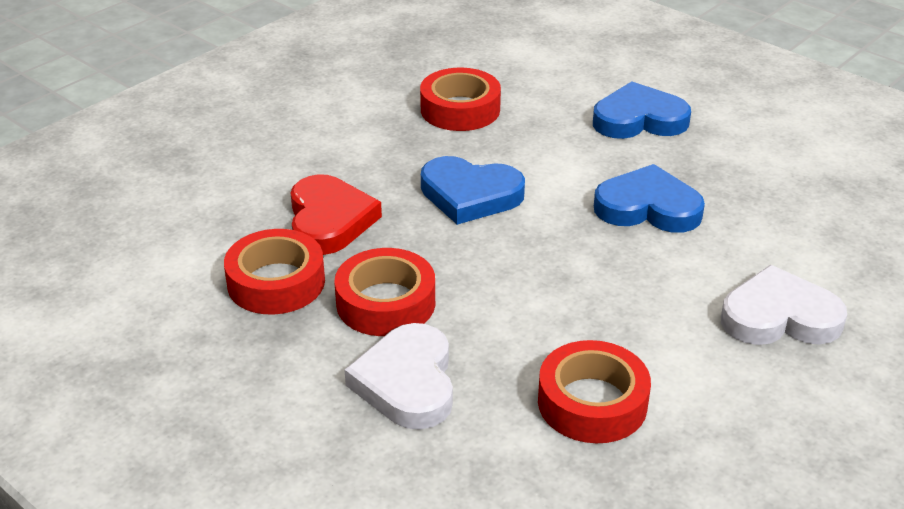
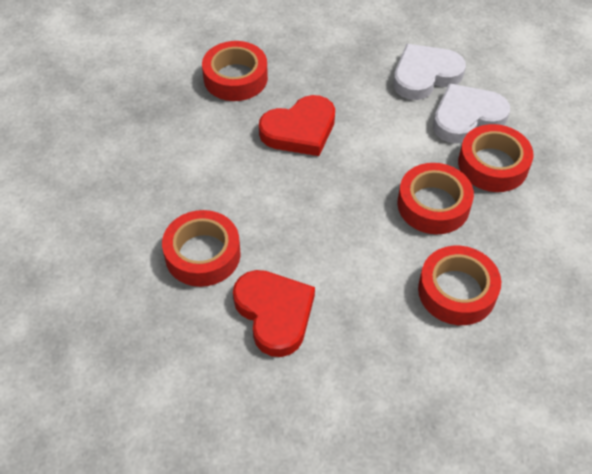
blue heart: [421,156,525,225] [593,82,691,139] [594,164,705,233] = 3 -> none = 0
red heart: [291,174,382,255] = 1 -> [233,270,315,357] [259,95,335,156] = 2
red tape: [224,229,325,315] [334,248,435,336] [420,68,501,131] [538,340,651,443] = 4 -> [162,210,241,287] [202,41,268,101] [397,163,474,234] [418,246,501,325] [458,124,534,192] = 5

